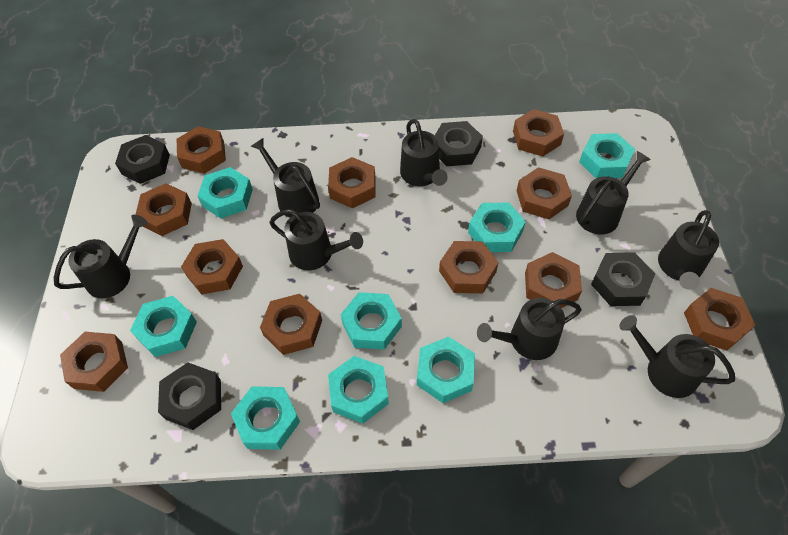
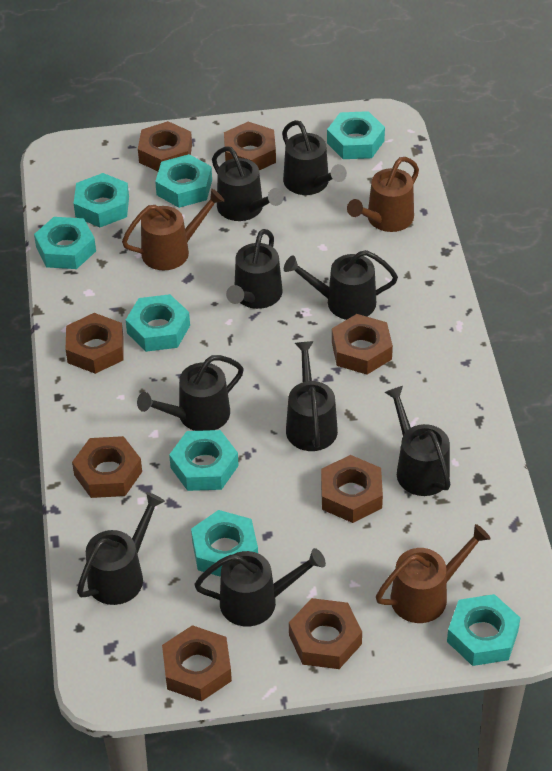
black nut: [115,135,170,184] [158,362,221,430] [435,121,483,166] [591,252,655,306] = 4 -> none = 0
black watering can: [54,215,148,298] [251,138,320,218] [269,209,363,270] [400,119,448,186] [477,298,582,360] [576,151,651,234] [619,315,735,398] [658,210,719,290] = 8 -> [77,492,165,605] [137,355,244,431] [194,548,326,627] [212,146,284,221] [226,229,282,309] [282,120,347,195] [284,250,398,320] [286,341,338,451] [385,386,451,496] = 9
brown nut: [60,332,128,392] [135,183,192,236] [177,126,226,174] [181,239,243,295] [260,294,322,355] [328,157,375,208] [439,241,499,293] [513,109,564,157] [517,167,572,219] [525,252,582,308] [684,288,755,351] = 11 -> [65,313,124,374] [72,436,142,498] [138,121,192,171] [162,625,232,702] [224,122,276,170] [289,598,362,669] [321,455,383,523] [332,314,393,375] = 8
brown watering can: none = 0 -> [122,189,224,270] [347,157,419,232] [376,524,491,623] = 3

